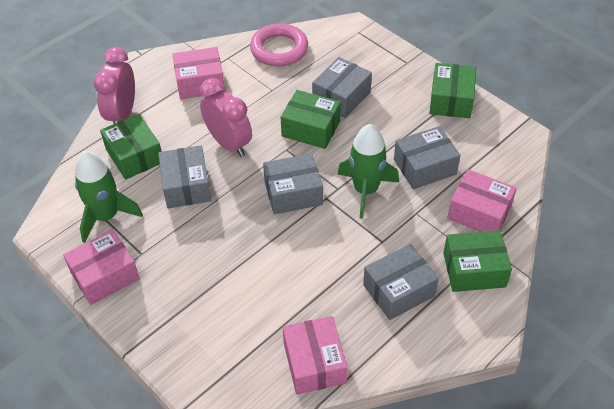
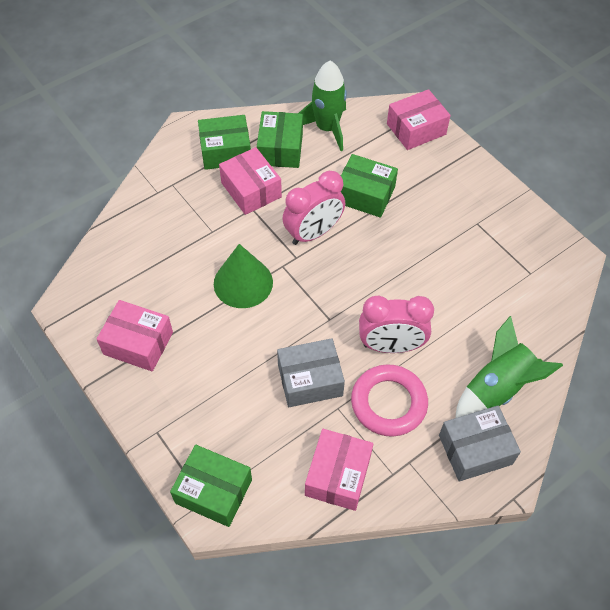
green cone: none = 0 -> [214,244,273,308] = 1
grey box: [158,145,211,209] [263,153,323,214] [312,57,372,118] [363,244,439,320] [394,126,461,189] = 5 -> [277,338,345,407] [439,406,521,482] = 2

